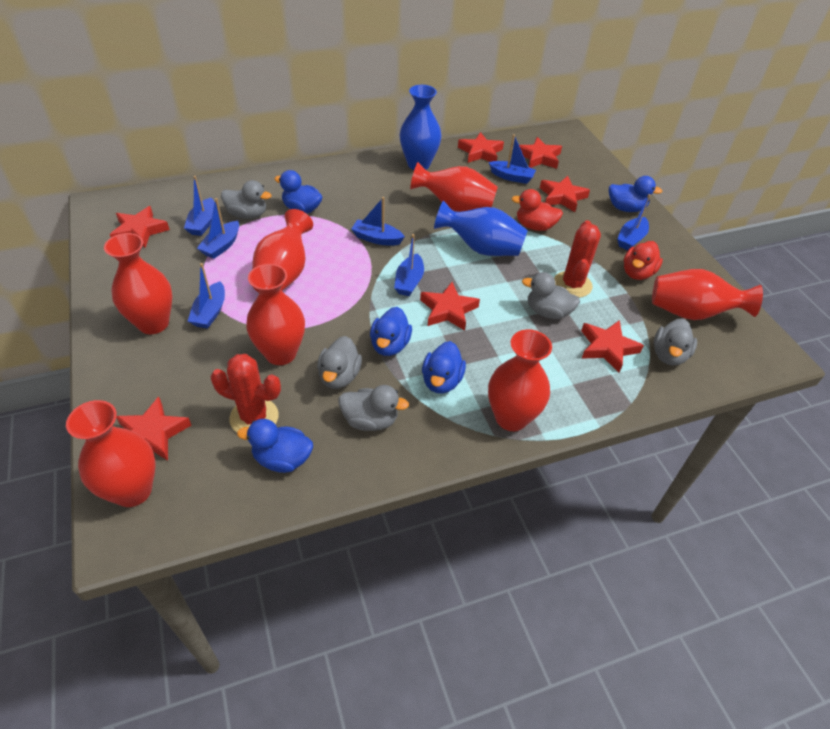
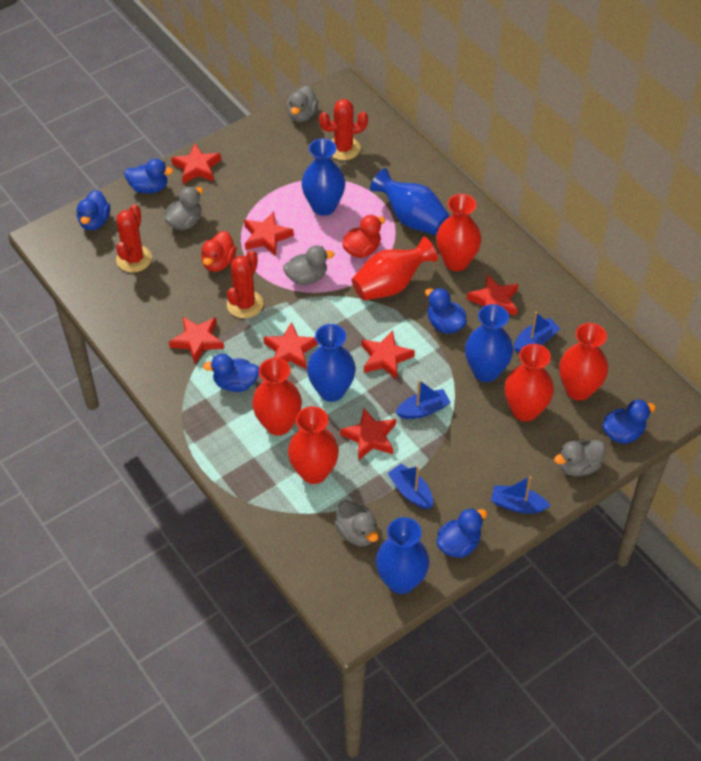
blue boat: [184,176,215,236] [188,263,225,329] [197,198,239,259] [351,197,405,246] [394,234,424,296] [489,134,536,184] [617,194,650,250] = 7 -> [387,464,433,509] [395,380,450,419] [491,476,550,514] [514,312,561,353] = 4
blue duck: [237,419,313,473] [275,170,322,214] [370,307,412,356] [422,341,466,394] [609,176,662,212] = 5 -> [76,190,110,230] [124,159,174,194] [203,354,259,392] [425,288,467,334] [437,508,487,558] [602,400,656,444] = 6
blue vase: [400,85,441,170] [434,200,528,256] = 2 -> [301,138,345,216] [307,324,356,402] [370,168,450,235] [376,517,430,594] [465,304,513,382] = 5
red cactus: [210,354,281,432] [554,220,601,298] = 2 -> [116,204,152,272] [227,250,264,318] [319,99,368,160] = 3
red vase: [66,400,155,507] [104,233,172,334] [246,264,305,365] [252,209,313,293] [410,162,498,212] [488,329,552,431] [652,269,763,320] = 7 -> [252,358,302,436] [288,406,339,484] [352,237,438,301] [436,194,482,271] [504,344,554,421] [559,323,608,401] = 6

